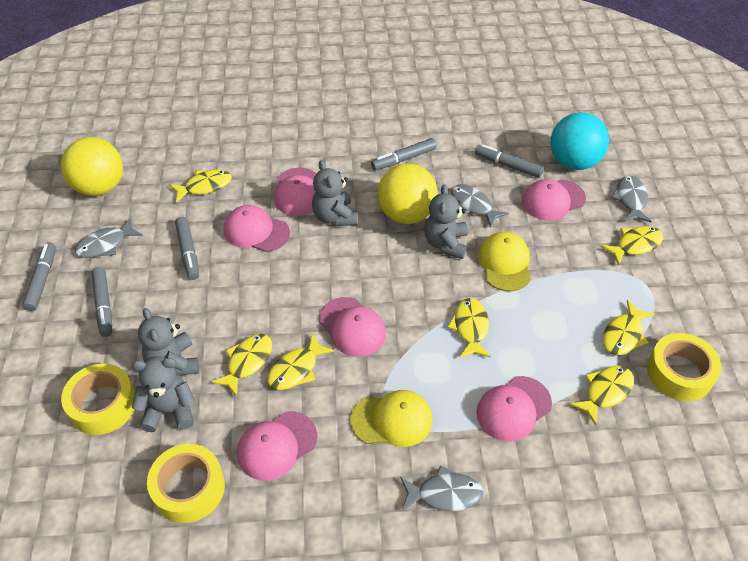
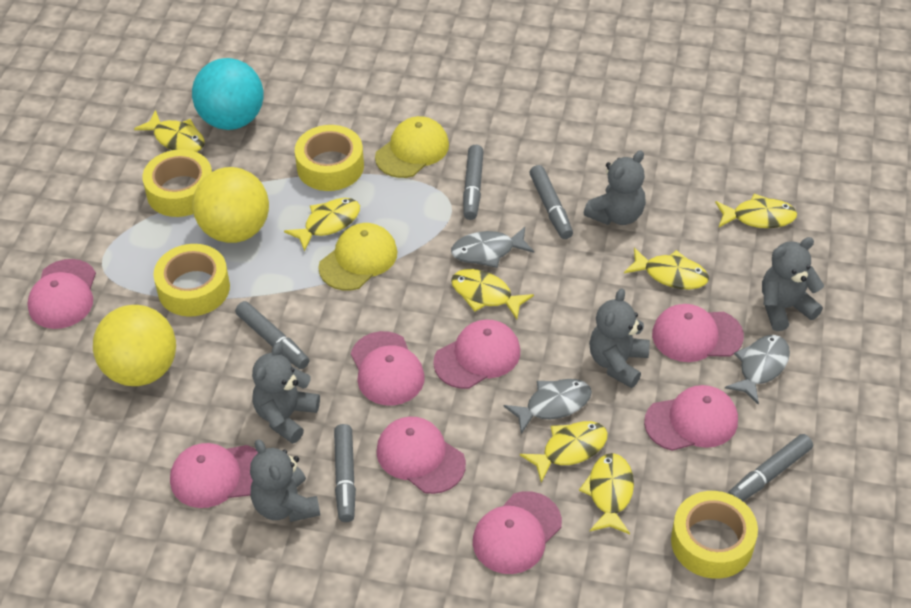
grey fish: [75,218,143,258] [400,466,483,511] [451,184,509,228] [611,176,652,222] = 4 -> [451,227,534,268] [504,379,592,434] [725,335,790,405] = 3
grey teddy bear: [132,356,195,432] [138,308,199,376] [312,160,358,226] [424,184,468,259] = 4 -> [250,439,320,522] [252,342,320,444] [584,150,646,225] [589,288,650,388] [762,237,824,331] = 5
pink cap: [223,205,290,252] [237,411,318,481] [274,168,316,216] [319,297,386,357] [476,376,552,442] [522,179,586,221] = 6 -> [27,259,96,329] [170,443,258,508] [351,331,425,405] [376,417,466,494] [433,320,520,389] [473,491,562,574] [644,385,738,451] [652,304,744,362] = 8
yellow tape: [61,364,135,435] [147,444,225,523] [647,333,721,401] = 3 -> [143,149,212,217] [153,244,230,317] [295,125,364,191] [671,491,758,579] = 4

